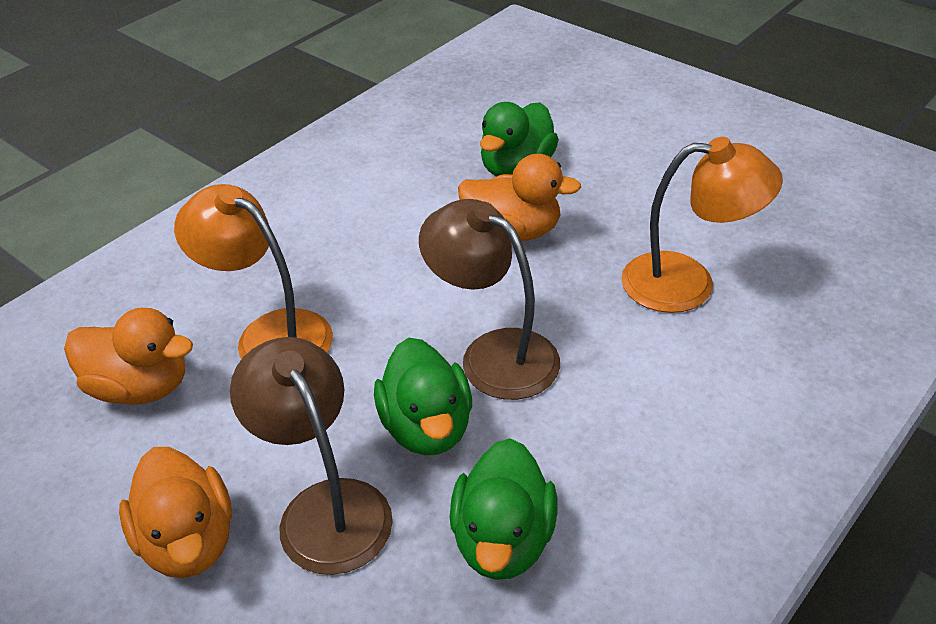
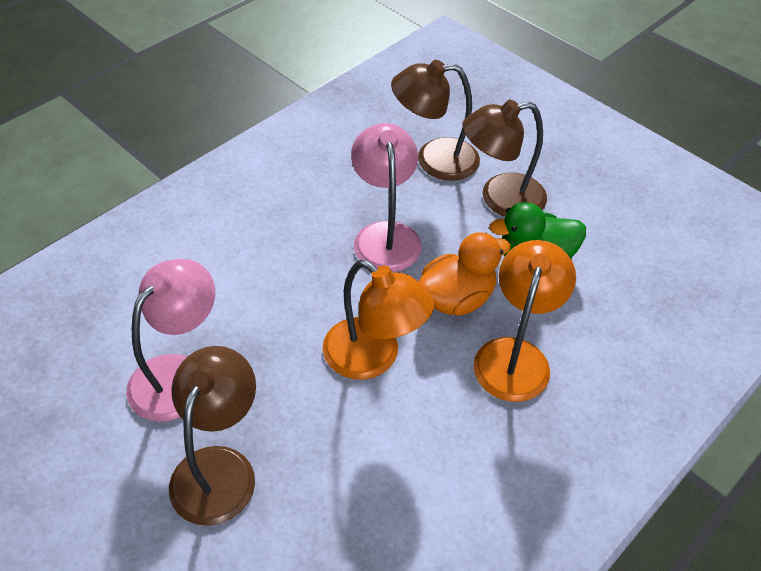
brown lamp: [230,337,393,575] [419,199,560,400] = 2 -> [169,346,256,526] [391,60,480,181] [462,100,547,217] = 3
green duck: [374,338,472,455] [450,438,557,580] [480,102,559,176] = 3 -> [489,202,586,260] = 1
orange duck: [64,308,193,405] [119,447,232,578] [458,154,581,241] = 3 -> [418,232,511,316] = 1
pink lamp: none = 0 -> [126,259,215,422] [351,123,422,272] = 2

